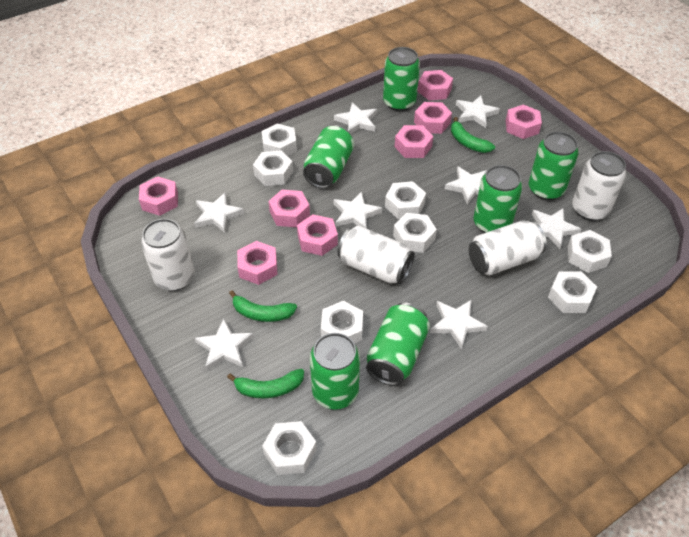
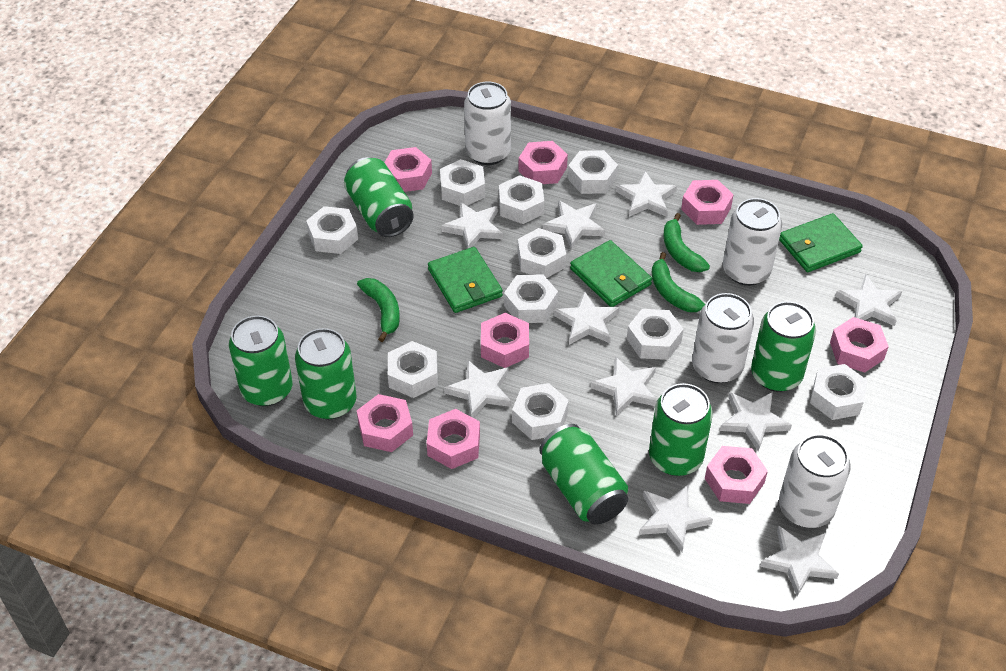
green wallet: none = 0 -> [428,247,503,313] [570,240,652,307] [779,213,863,272] = 3
white nut: [253,150,293,186] [262,123,297,156] [262,421,317,475] [321,301,363,344] [385,181,426,219] [393,213,437,253] [548,271,597,313] [568,230,612,273] = 8 -> [306,206,358,254] [388,341,438,398] [440,159,485,206] [499,175,544,224] [504,274,558,323] [512,383,569,440] [518,228,566,278] [568,150,618,194] [627,309,684,360] [810,364,868,420] = 10
white star: [194,192,244,233] [195,319,254,371] [333,191,382,229] [334,102,377,134] [430,300,488,349] [445,166,487,205] [456,96,500,128] [532,208,581,249] = 8 -> [441,202,503,249] [444,359,512,418] [542,200,605,249] [553,291,620,345] [590,356,657,416] [615,171,677,217] [639,485,713,552] [720,392,792,451] [760,526,839,596] [835,274,902,326] = 10

